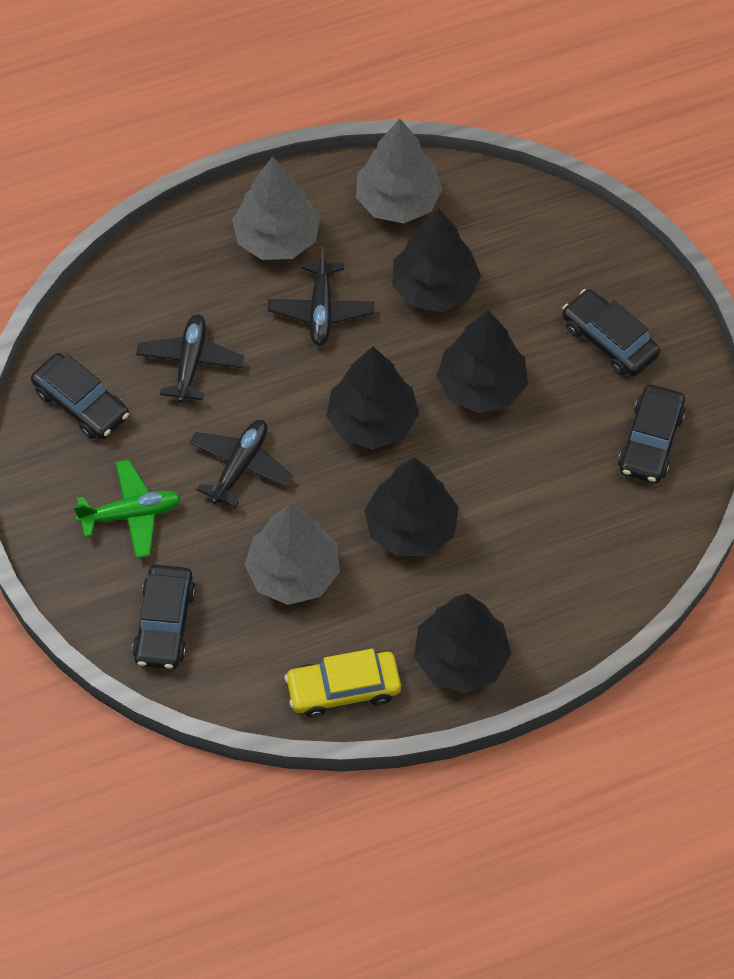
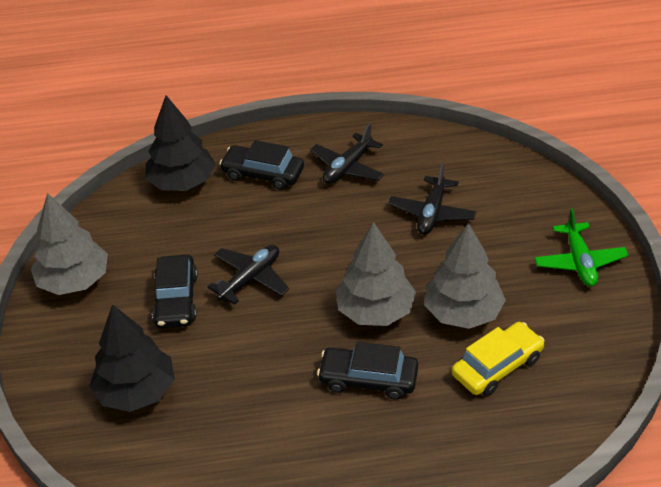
black car: [31,353,129,439] [132,565,196,669] [562,289,660,376] [618,384,686,483] = 4 -> [152,255,198,328] [219,140,304,190] [317,342,418,400] = 3
black tree: [327,346,419,449] [364,457,459,557] [392,208,481,312] [414,593,511,693] [437,310,528,413] = 5 -> [89,304,175,412] [145,95,216,191] = 2

